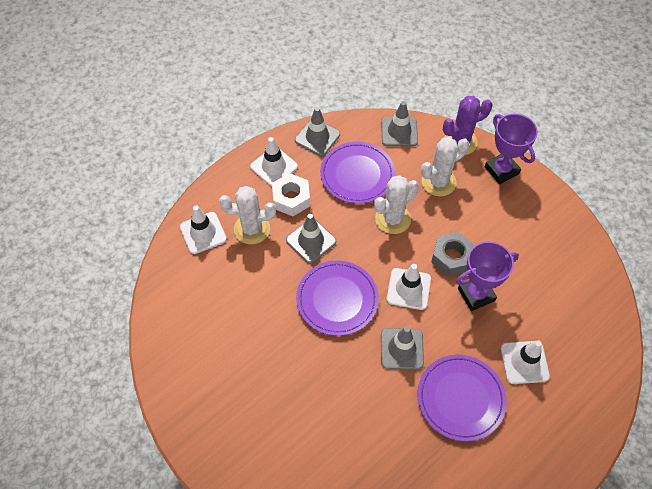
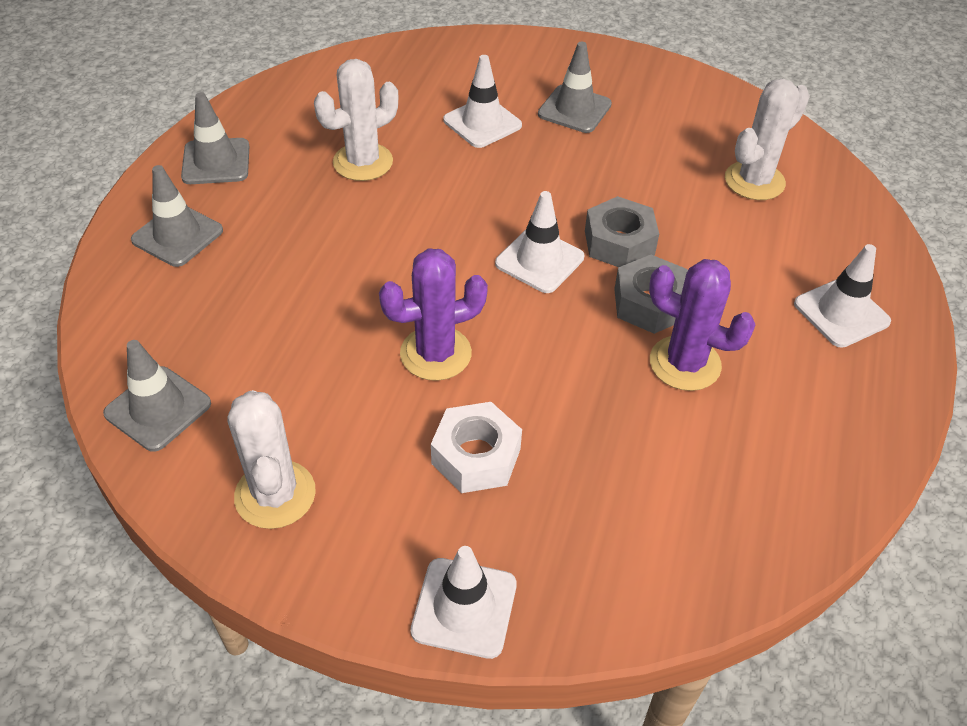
grey nut: [431,231,475,276] = 1 -> [585,196,659,267] [614,255,688,334] = 2
purple cactus: [443,96,493,155] = 1 -> [379,248,488,381] [649,259,756,391] = 2
purple plate: [296,260,379,336] [320,142,395,204] [417,355,507,442] = 3 -> none = 0
purple trophy: [456,241,519,311] [485,114,538,184] = 2 -> none = 0

